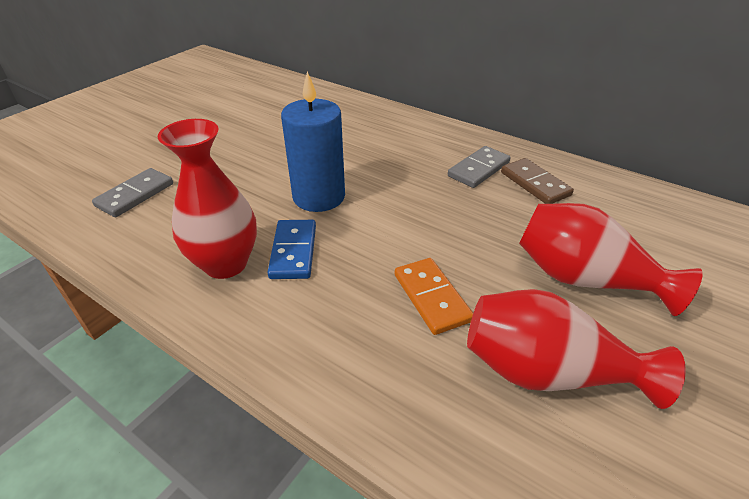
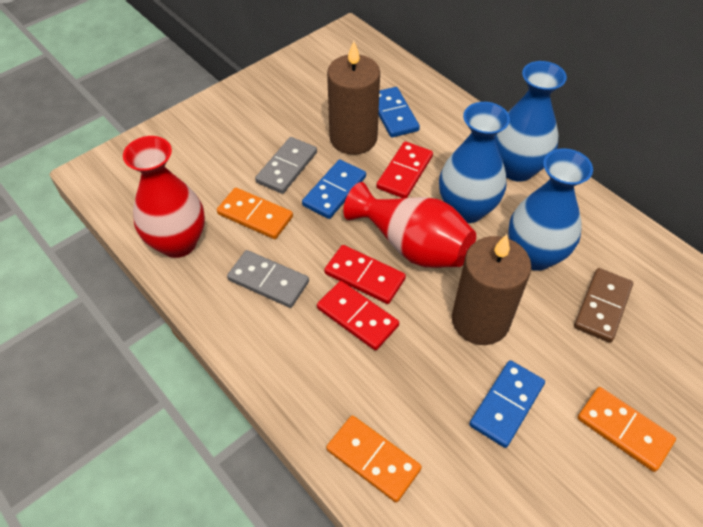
blue candle: [281,71,345,212] = 1 -> none = 0
blue domino: [267,220,316,279] = 1 -> [302,160,366,219] [379,87,420,138] [469,360,545,448] = 3
blue vase: none = 0 -> [439,102,510,223] [494,61,567,182] [508,148,593,271] = 3
brown candle: none = 0 -> [327,41,380,155] [452,234,532,345] = 2
orange domino: [395,258,473,335] = 1 -> [217,188,293,239] [326,415,422,502] [577,387,676,472] = 3
red domino: none = 0 -> [317,281,399,350] [324,245,406,304] [376,141,433,198] = 3
red vase: [158,119,257,279] [467,289,686,409] [519,203,703,316] = 3 -> [123,136,205,258] [343,182,476,268] = 2

